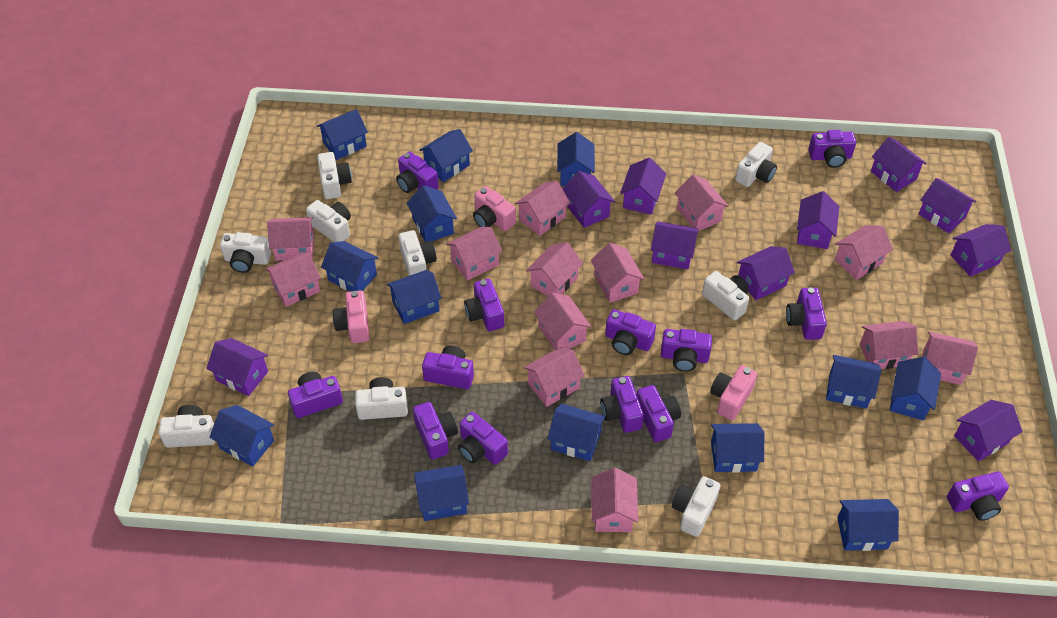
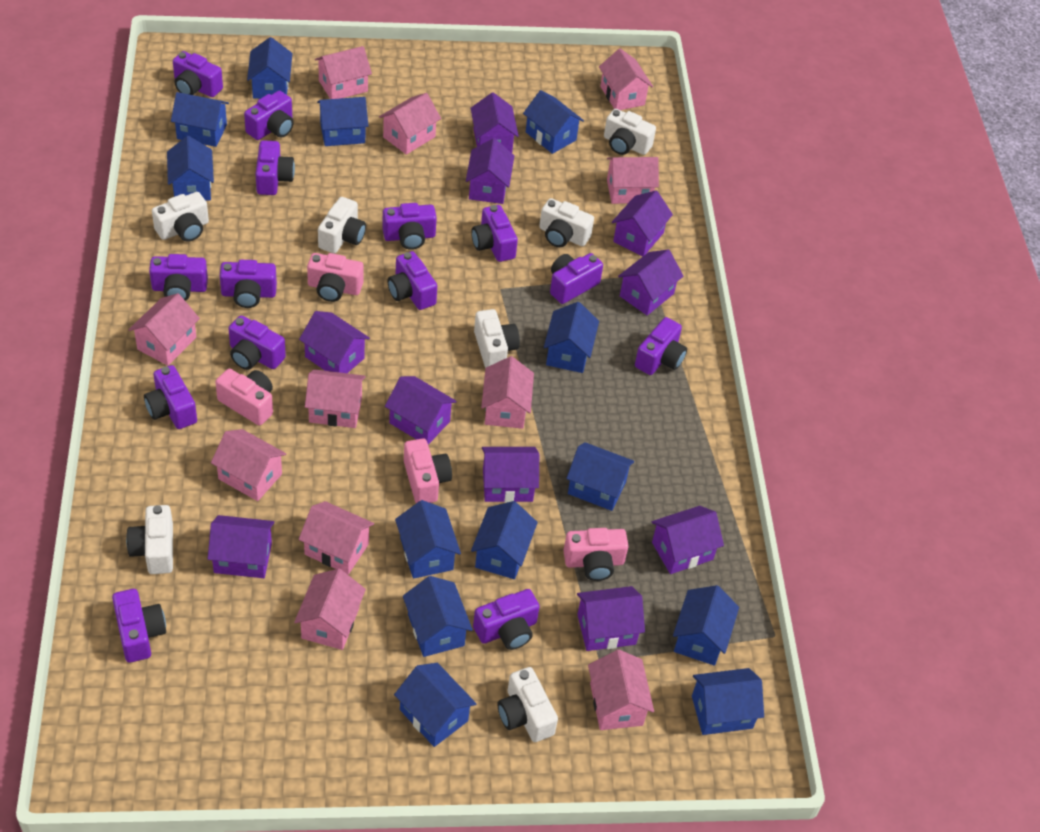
pink camera: [333,290,369,343] [473,186,516,231] [710,365,757,420] = 3 -> [215,369,273,426] [307,253,364,302] [404,438,452,503] [563,528,628,581] = 4
pink house: [265,252,321,307] [267,217,314,261] [446,227,502,281] [515,181,570,236] [524,347,585,407] [526,242,583,296] [534,292,591,350] [591,243,644,303] [591,468,638,532] [675,175,729,231] [835,225,893,280] [860,321,918,369] [923,331,978,385] = 13 -> [129,293,200,366] [211,429,286,501] [294,569,366,650] [299,501,374,575] [305,369,366,428] [315,46,372,99] [379,93,441,155] [481,356,534,429] [588,649,654,730] [599,48,653,110] [607,157,659,204] = 11
purple camera: [288,372,343,418] [396,151,439,193] [413,402,458,460] [422,345,474,389] [458,412,508,465] [464,279,504,331] [600,376,644,433] [605,309,656,355] [637,385,681,442] [661,329,712,372] [786,288,827,340] [808,130,856,168] [947,472,1009,521] = 13 -> [112,589,166,663] [144,365,197,429] [149,254,208,301] [173,51,223,97] [220,260,277,308] [229,315,286,370] [244,91,294,140] [255,140,295,195] [382,203,437,250] [388,251,437,310] [471,205,518,262] [473,589,540,650] [550,253,603,304] [635,317,687,375] = 14
white camera: [159,405,215,448] [220,232,271,273] [306,200,351,242] [317,152,352,199] [355,377,408,420] [398,230,437,276] [672,476,720,537] [702,271,749,320] [735,142,777,187] = 9 -> [126,505,173,574] [152,192,209,242] [318,197,366,254] [474,309,520,368] [498,667,558,742] [539,198,594,247] [604,109,656,155] = 7

